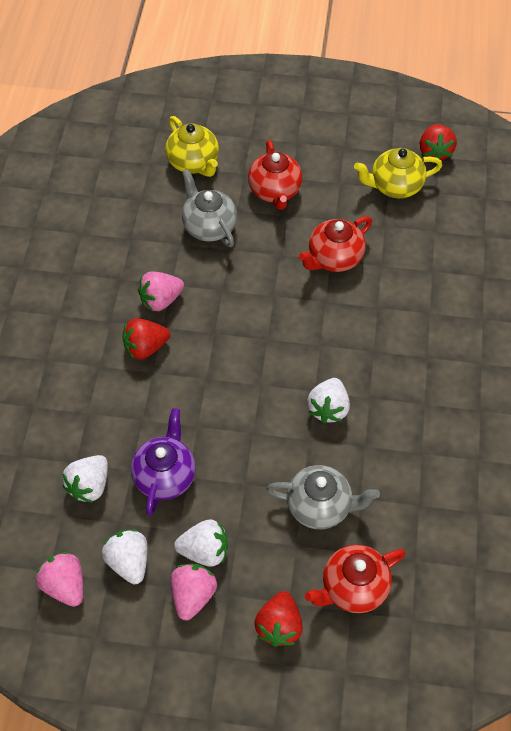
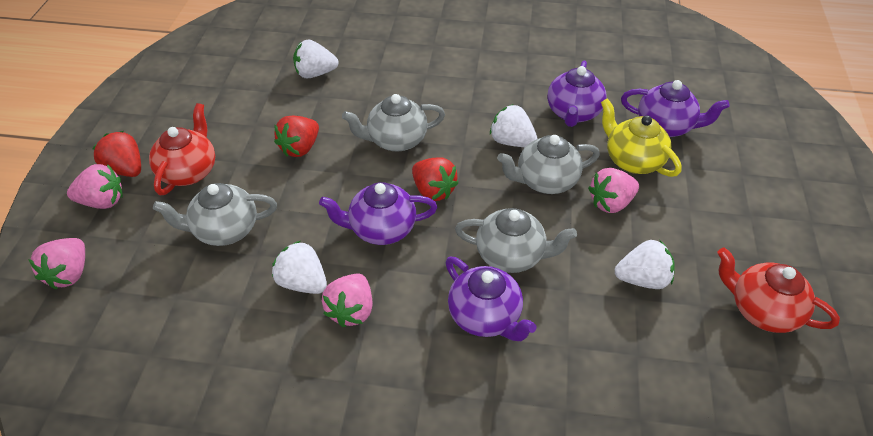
grey teapot: [182,169,237,247] [266,465,380,529] = 2 -> [153,183,277,246] [342,94,445,152] [455,208,577,273] [497,135,600,194] = 4
pink strawberry: [36,552,83,607] [138,272,184,311] [171,564,217,620] = 3 -> [28,238,85,289] [67,164,123,209] [322,274,373,327] [588,168,639,213] = 4
purple teapot: [131,408,196,516] = 1 -> [319,182,437,245] [445,257,537,341] [547,61,607,127] [621,80,730,137] = 4
red teapot: [248,140,302,210] [299,216,372,272] [305,545,406,613] = 3 -> [149,103,215,195] [717,248,840,333] = 2
yellow teapot: [165,116,219,177] [354,148,442,198] = 2 -> [601,98,681,177] = 1

